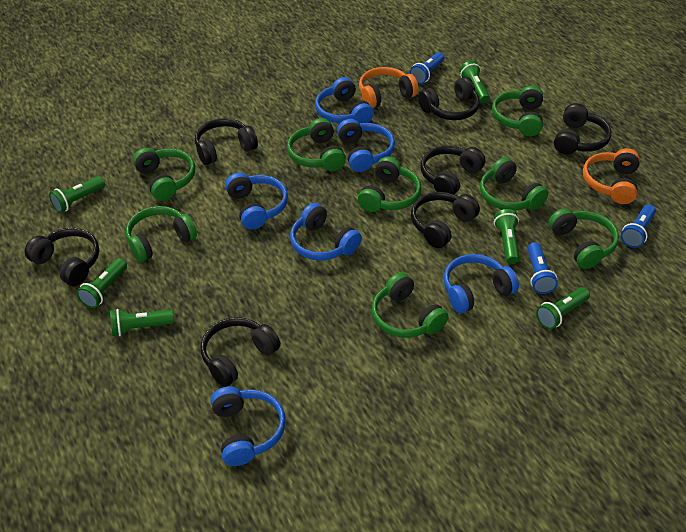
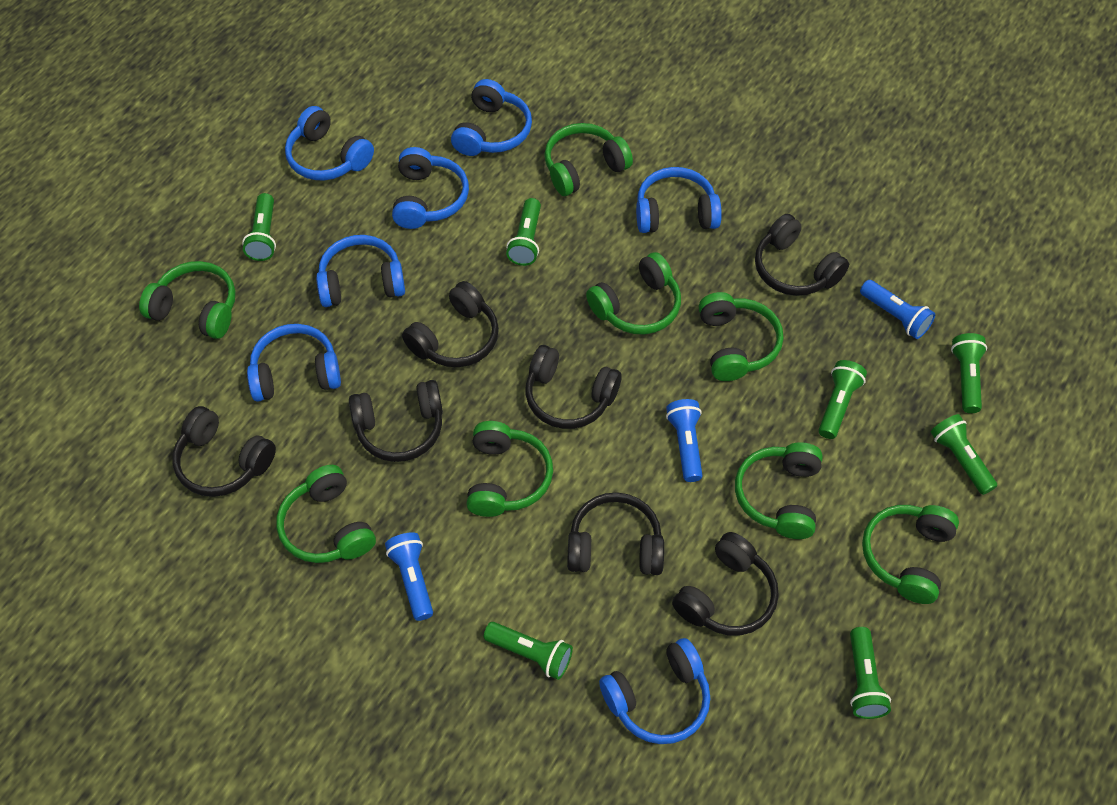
blue headphones: [211,387,286,466] [225,172,288,230] [290,203,362,261] [315,77,374,123] [337,119,395,172] [444,254,519,314] = 6 -> [247,324,341,402] [285,106,374,180] [316,235,405,307] [392,147,469,229] [451,79,532,156] [599,638,710,744] [636,167,722,233] = 7
green flashlight: [49,176,105,213] [76,258,127,308] [110,309,174,336] [459,61,490,103] [494,209,519,264] [536,287,590,329] = 6 -> [242,193,276,261] [484,622,573,680] [506,198,541,266] [819,360,867,439] [850,627,891,719] [931,414,997,495] [951,333,987,413] = 7
orange headphones: [359,67,418,108] [583,148,640,204] = 2 -> none = 0

